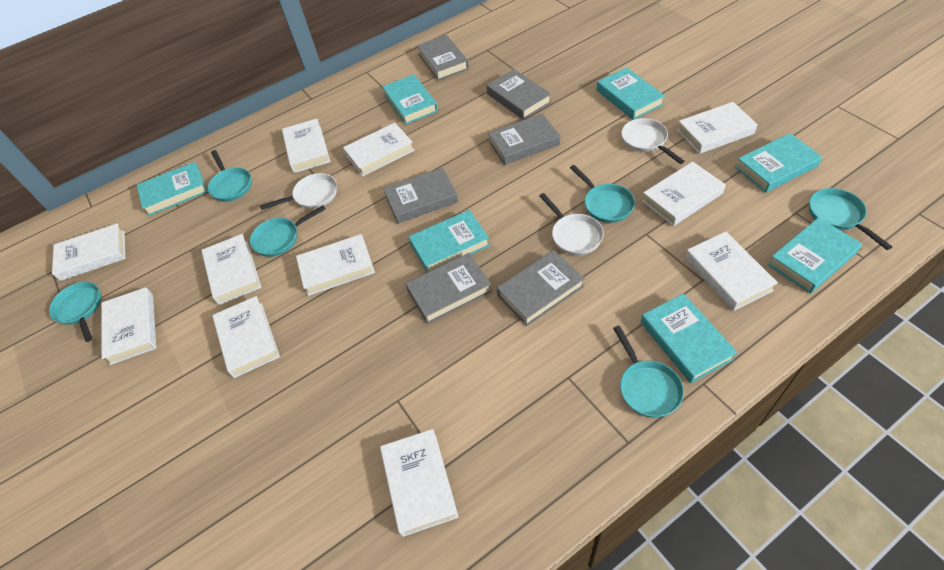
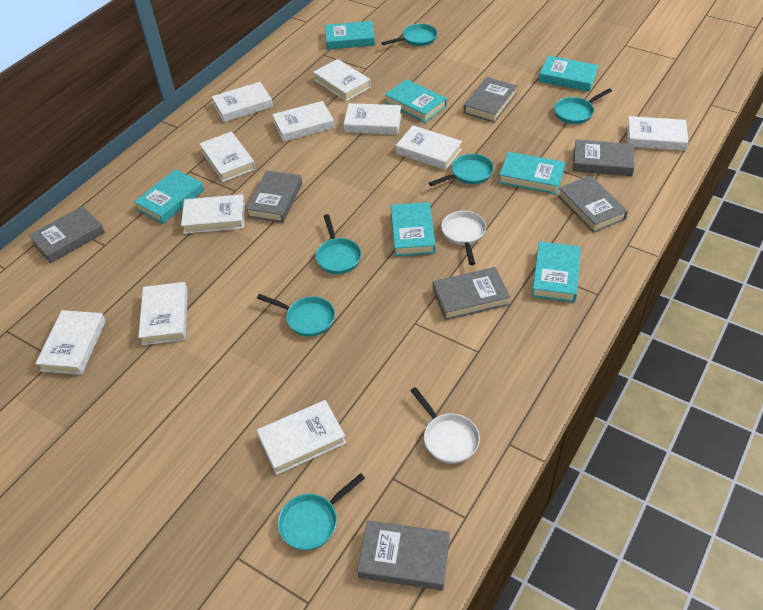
grey book: [383,168,458,224] [406,253,492,324] [417,35,469,80] [487,69,551,120] [488,113,560,165] [497,250,585,326] = 6 -> [29,206,105,263] [246,170,302,223] [357,520,450,590] [433,267,510,320] [464,77,517,123] [558,175,628,233] [573,140,635,176] = 7
white pan: [260,173,337,210] [539,193,604,255] [621,118,685,164] = 3 -> [410,387,480,464] [441,211,486,265] = 2

